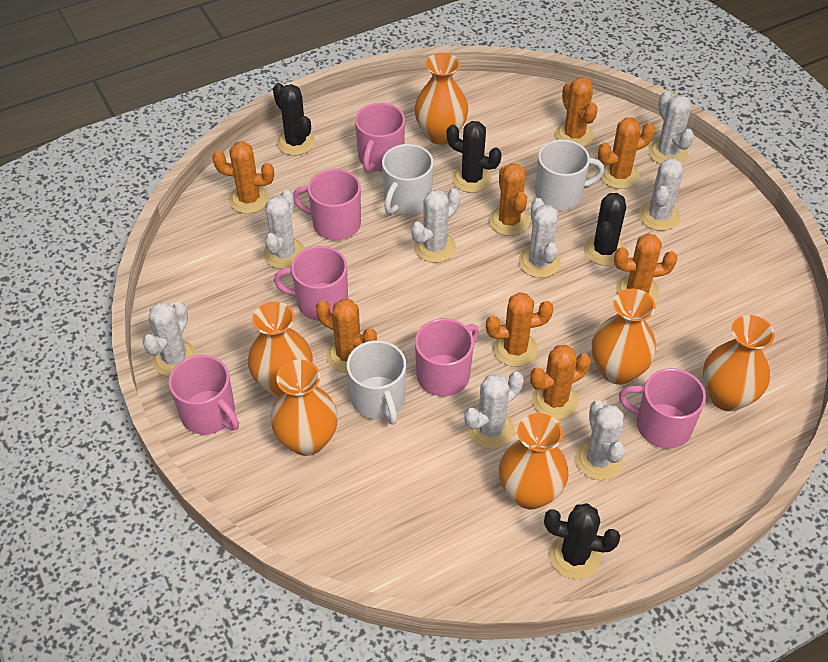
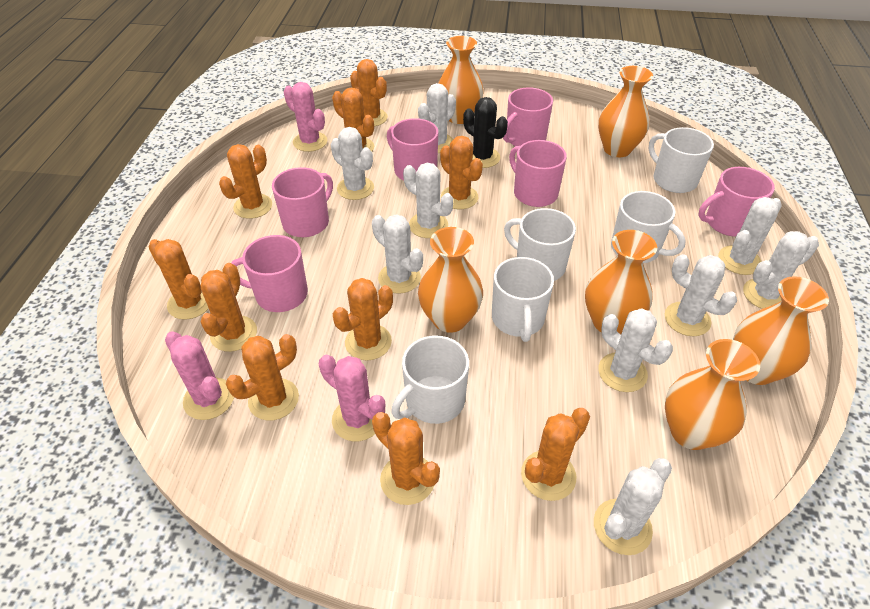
black cactus: [273,83,315,155] [447,121,502,193] [544,503,620,579] [584,193,626,266] = 4 -> [463,97,508,168] = 1
orange cactus: [212,141,274,214] [316,299,377,373] [486,292,554,367] [489,163,530,236] [530,345,591,420] [555,77,598,147] [598,117,655,189] [614,233,678,302] = 8 -> [149,239,209,320] [201,263,257,352] [219,144,272,219] [226,334,299,421] [332,88,374,151] [333,278,393,361] [350,59,388,127] [372,412,440,505] [440,136,483,209] [521,408,590,501] = 10
pink cactus: none = 0 -> [165,331,234,420] [284,82,327,152] [319,355,385,441] = 3
white cactus: [143,302,197,377] [263,189,305,269] [411,188,461,263] [464,372,524,449] [519,198,561,278] [575,400,625,480] [639,158,683,231] [648,91,694,164] = 8 -> [331,127,374,200] [372,214,423,294] [403,163,453,238] [418,83,456,153] [594,458,672,555] [598,308,673,392] [665,254,737,336] [718,197,782,275] [743,231,819,309] = 9
white mug: [347,340,406,425] [382,144,434,214] [535,139,604,210] = 3 -> [391,335,469,424] [492,257,554,342] [504,208,576,281] [611,191,686,263] [649,127,714,193] = 5

